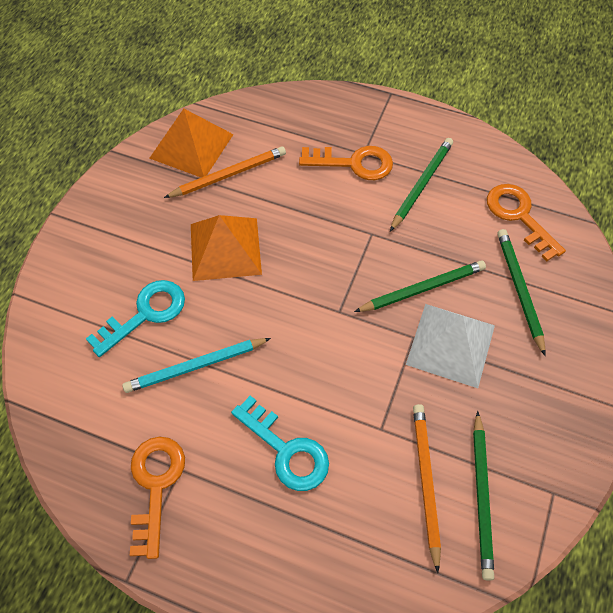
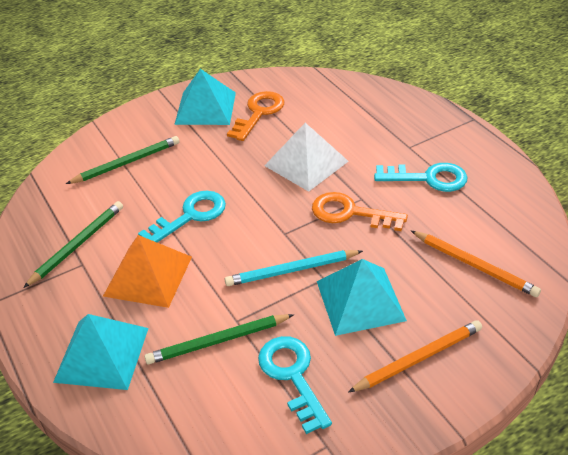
green pencil: [354,260,486,312] [390,138,453,231] [473,411,494,581] [497,229,546,356] = 4 -> [23,201,123,288] [66,136,179,184] [144,314,294,364] = 3
orange key: [130,437,185,559] [299,146,393,180] [487,184,566,262] = 3 -> [227,91,284,141] [312,192,408,231] = 2
orange pyramid: [149,109,234,178] [191,215,262,281] = 2 -> [103,235,192,308] = 1
turquoise key: [86,280,185,357] [231,395,329,491] = 2 -> [138,191,226,243] [258,336,332,434] [374,163,467,192] = 3
turquoise pyramid: none = 0 -> [53,314,149,390] [174,69,236,125] [317,259,407,336] = 3

